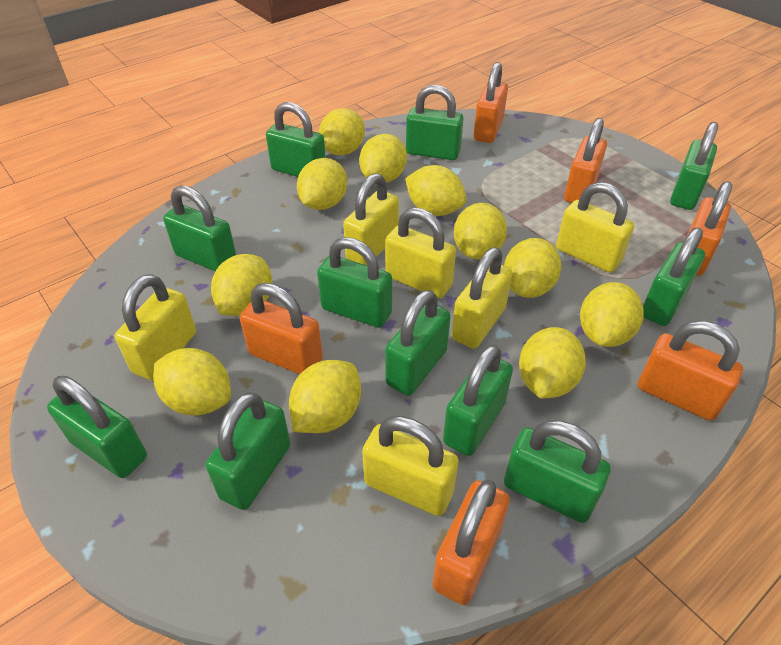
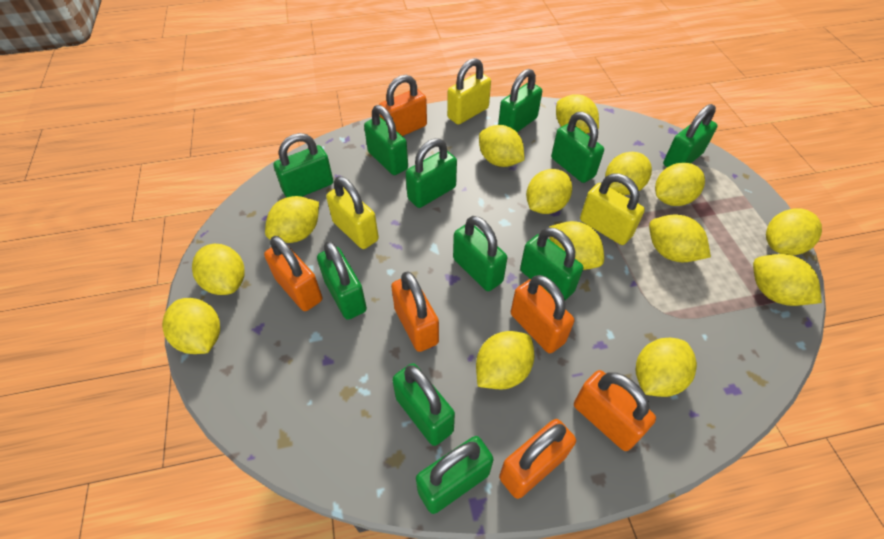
yellow lemon: [153,348,231,416] [211,254,272,316] [289,360,361,433] [297,158,347,210] [319,108,365,155] [359,134,407,183] [405,165,467,216] [454,203,507,260] [504,238,561,298] [519,327,586,398] [580,282,644,347] = 11 -> [162,298,220,354] [192,244,245,295] [265,196,319,243] [476,331,534,389] [479,125,525,167] [526,169,572,214] [549,221,604,270] [556,94,599,134] [605,152,652,195] [636,338,697,397] [649,214,711,262] [655,163,705,206] [753,254,822,306] [766,208,822,256] = 14
yellow padlock: [115,274,196,380] [343,173,399,265] [362,416,459,516] [385,207,456,298] [452,247,512,349] [556,182,634,273] = 6 -> [326,176,379,249] [447,58,491,125] [580,174,645,245] = 3

